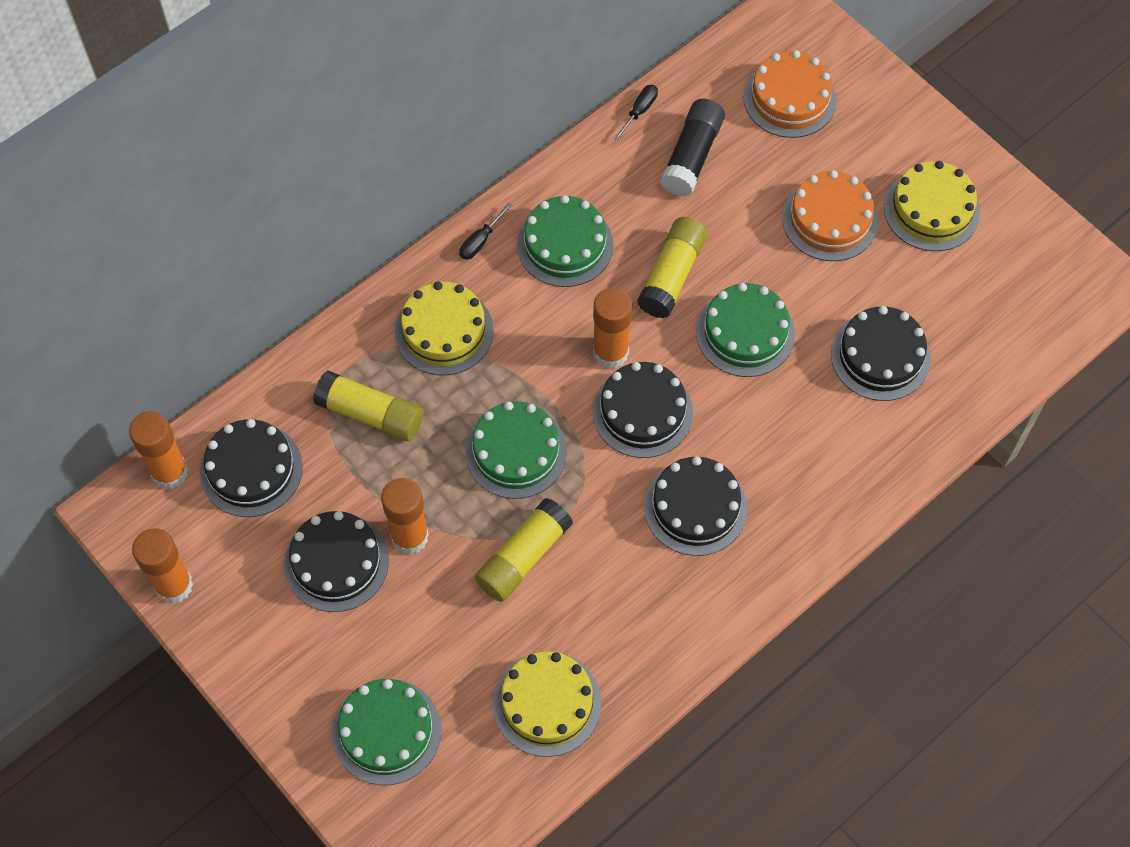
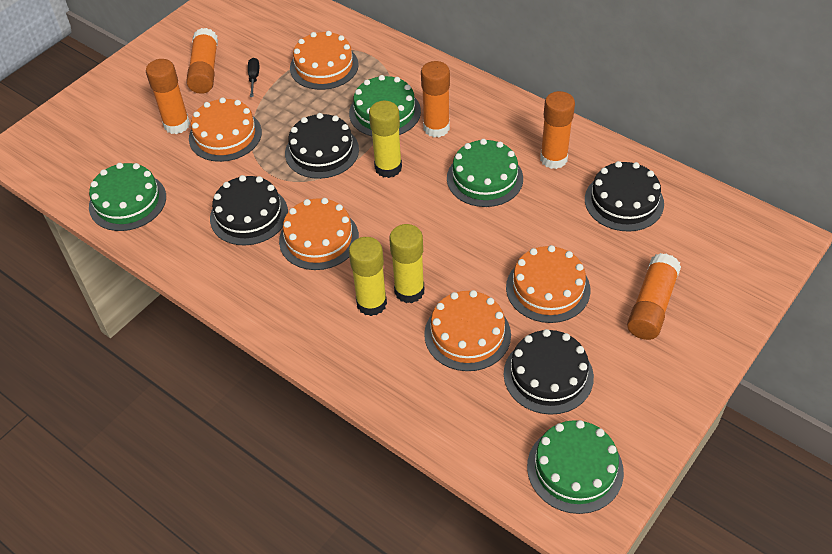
black cake: [200,419,303,517] [284,511,389,612] [592,362,693,458] [644,456,747,556] [831,306,931,401] = 5 -> [210,175,288,245] [285,113,359,179] [504,329,594,415] [585,161,664,232] = 4
black glue stick: [660,99,725,197] = 1 -> none = 0
black screwdriver: [459,203,512,260] [614,85,658,141] = 2 -> [248,58,259,97] = 1
orange cake: [744,50,837,138] [782,170,878,261] = 2 -> [189,97,262,162] [279,198,359,270] [290,31,359,90] [424,290,511,371] [506,245,590,323] = 5
orange glue stick: [129,411,188,489] [132,528,193,604] [381,478,429,555] [593,288,633,369] = 4 -> [146,59,190,134] [186,28,218,94] [421,61,450,137] [540,91,575,169] [627,253,681,340] = 5
yellow cake: [395,281,493,375] [493,651,601,757] [884,161,980,251] = 3 -> none = 0

